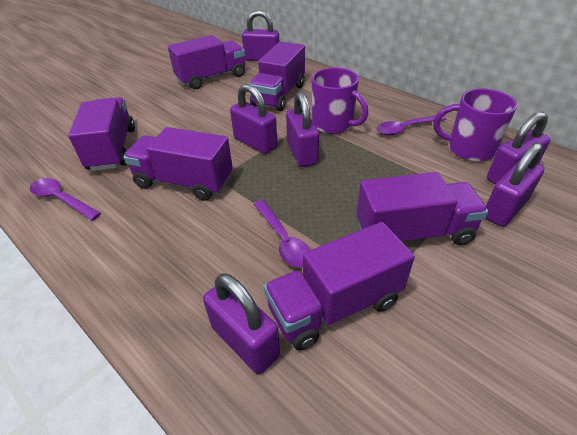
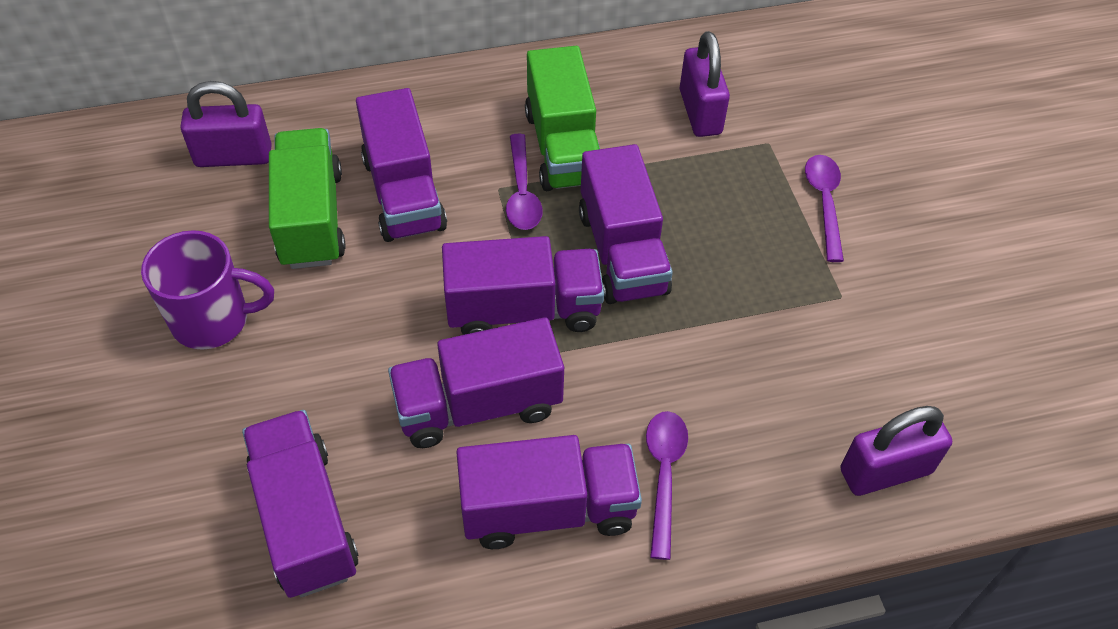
green truck: none = 0 -> [269,128,346,269] [525,46,600,191] = 2
purple mug: [312,67,368,134] [433,88,517,162] = 2 -> [141,230,274,350] = 1
purple padlock: [203,273,280,374] [230,84,277,154] [242,10,279,61] [286,92,319,167] [485,143,545,227] [487,112,551,184] = 6 -> [180,81,272,167] [680,31,730,137] [840,406,952,496] = 3

